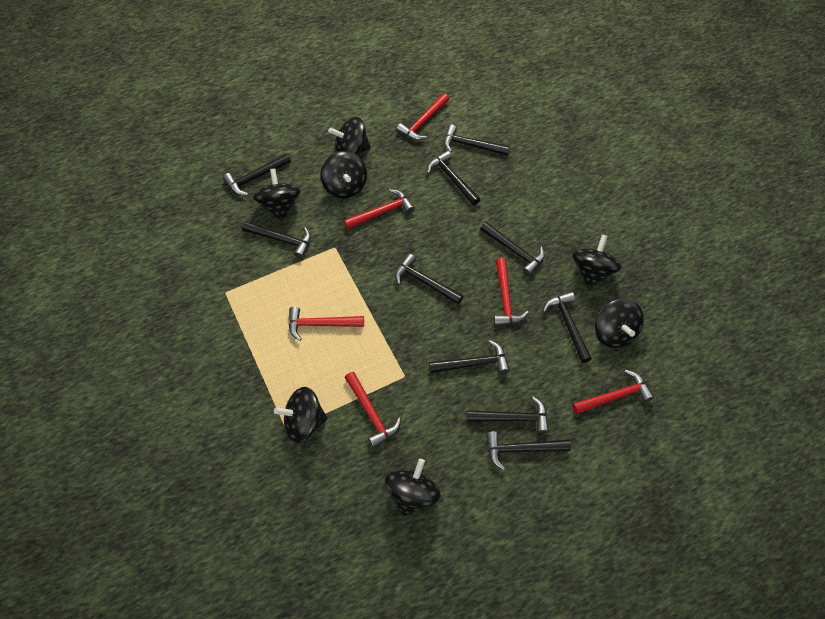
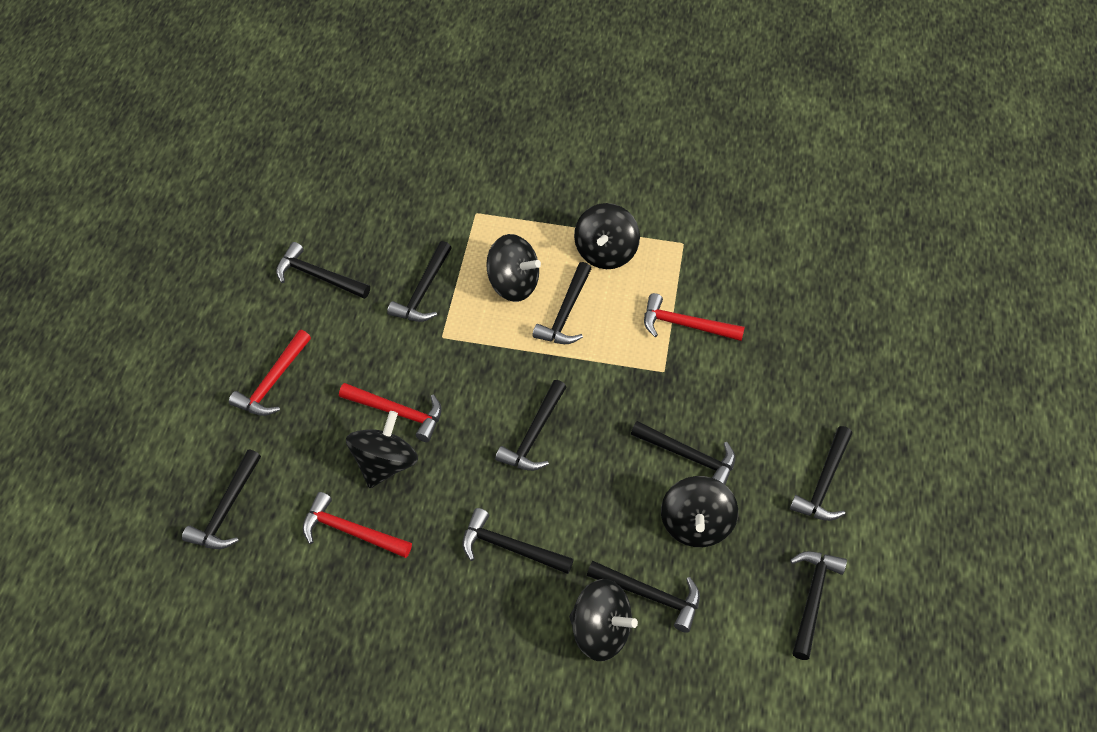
black spinning top: [253,168,301,221] [274,387,327,443] [320,151,367,198] [328,117,371,155] [385,459,441,517] [572,235,622,288] [595,299,644,348] = 7 -> [346,411,418,488] [486,234,541,302] [569,579,638,661] [574,203,640,269] [661,476,738,547] = 5
red hammer: [289,307,364,341] [344,189,415,229] [345,372,401,448] [396,93,449,140] [494,258,529,326] [572,370,654,414] = 6 -> [229,330,311,416] [302,492,412,558] [339,383,442,442] [644,293,745,341] = 4

